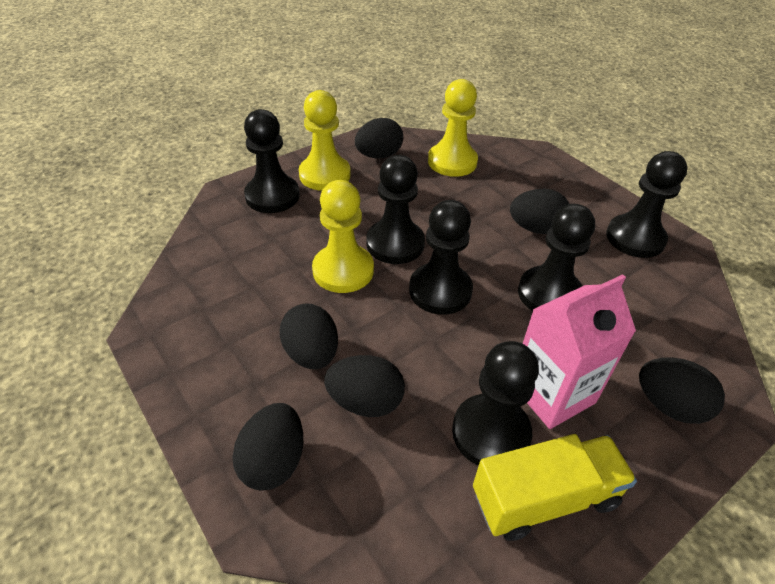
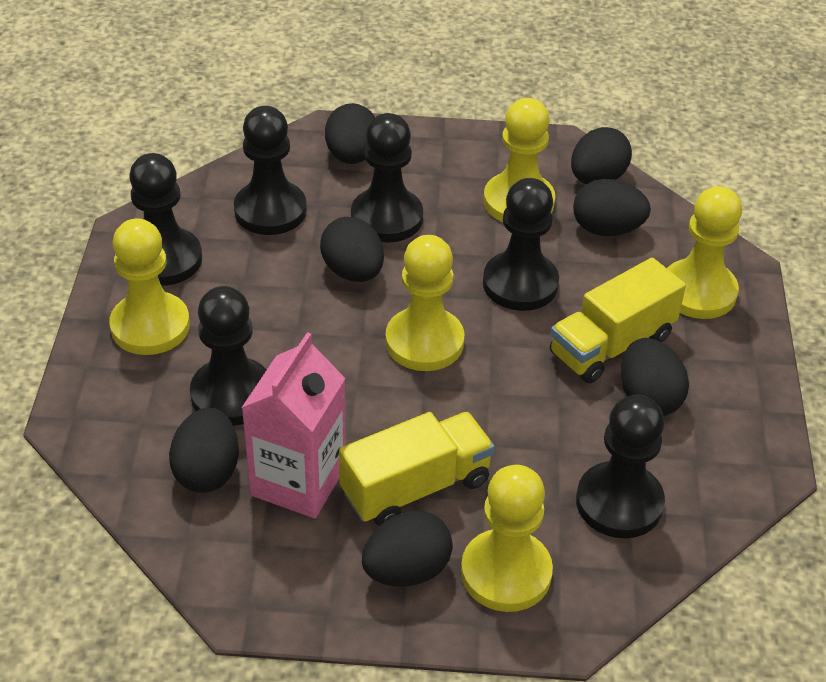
black egg: [233,403,303,491] [280,303,338,369] [324,355,405,417] [355,118,403,159] [510,189,569,234] [639,357,725,424] = 6 -> [169,408,239,493] [320,217,384,282] [325,103,375,164] [362,511,453,587] [571,127,632,184] [573,179,651,236] [621,338,689,416] = 7
yellow pawn: [299,90,351,191] [312,180,374,293] [428,79,478,177] = 3 -> [109,218,190,355] [385,235,464,371] [461,465,553,612] [484,98,555,222] [667,186,742,319] = 5
yellow truck: [473,434,637,541] = 1 -> [339,412,495,526] [550,258,686,383] = 2

